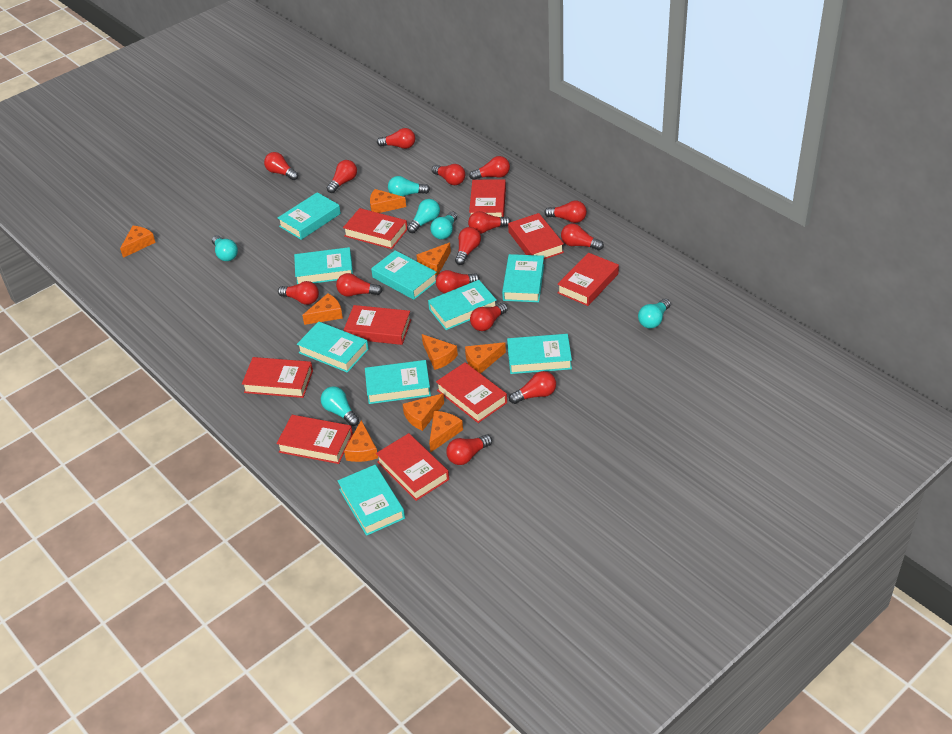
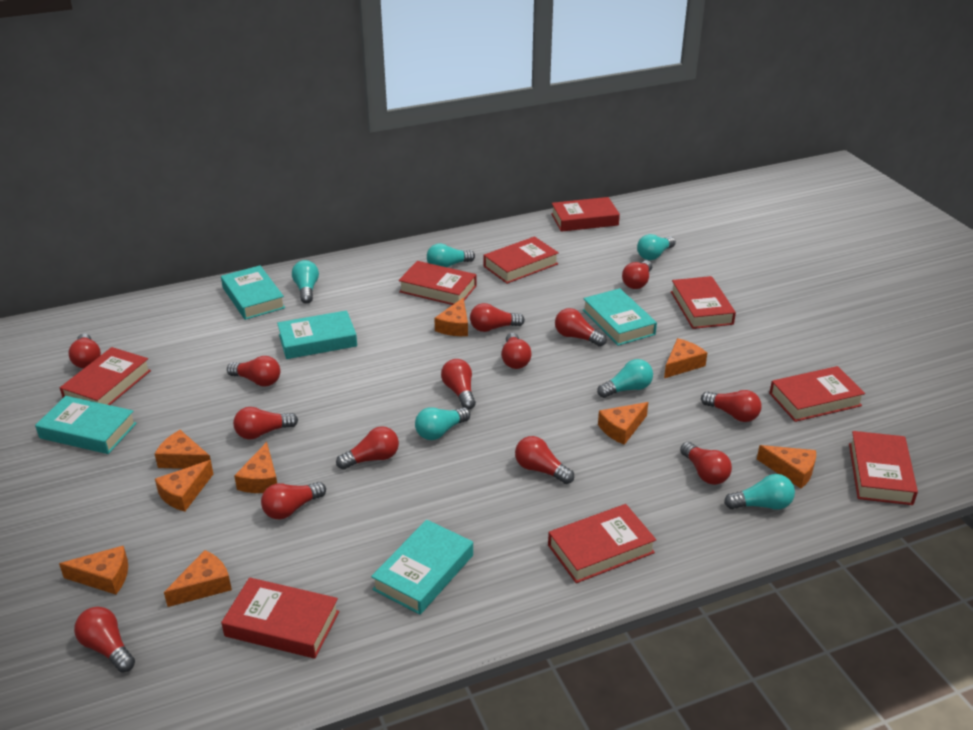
red light bulb: [264,152,298,180] [278,281,319,305] [327,160,357,193] [336,273,382,297] [377,128,415,149] [432,164,465,185] [436,270,480,293] [446,434,492,465] [455,227,481,265] [468,211,511,234] [469,156,510,180] [470,303,508,331] [509,371,556,404] [544,201,587,223] [561,223,604,250] = 15 -> [69,333,101,368] [74,607,135,673] [227,356,280,386] [233,407,298,439] [261,482,326,520] [336,426,399,470] [441,359,476,410] [470,303,525,332] [501,333,532,369] [515,436,574,484] [555,308,607,347] [622,260,652,289] [680,442,732,485] [701,390,761,422] = 14
turquoise book: [278,192,341,240] [294,247,353,284] [297,321,369,373] [338,465,405,536] [365,360,431,404] [371,250,437,300] [428,280,497,330] [502,254,544,302] [507,334,572,374] = 9 -> [35,396,137,454] [221,265,285,320] [277,310,357,359] [371,520,473,615] [583,288,657,346] = 5

